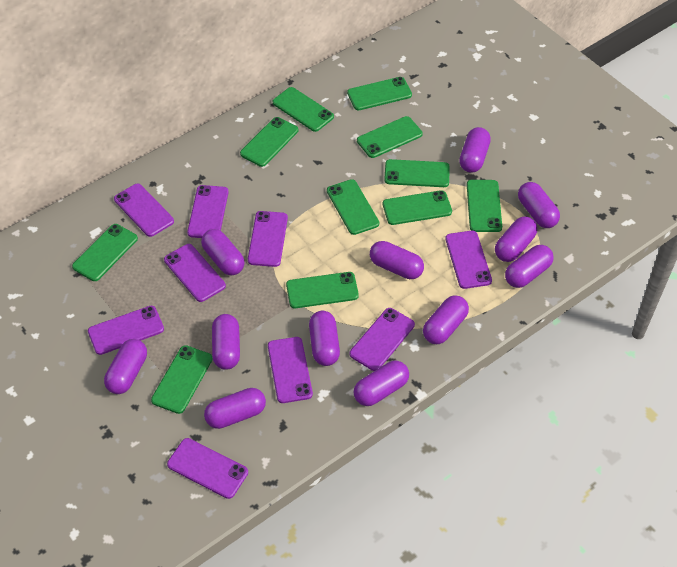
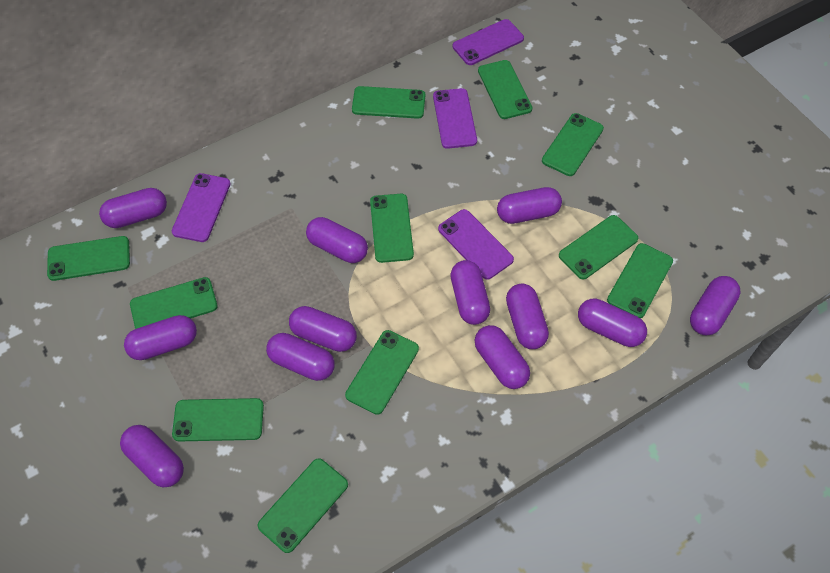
purple phone: [88,306,164,355] [114,184,174,237] [164,244,226,302] [167,438,248,499] [187,185,229,238] [248,211,288,267] [268,337,313,403] [350,308,415,371] [445,231,492,289] = 9 -> [172,173,231,242] [433,88,477,149] [438,209,514,280] [453,19,524,65] = 4

